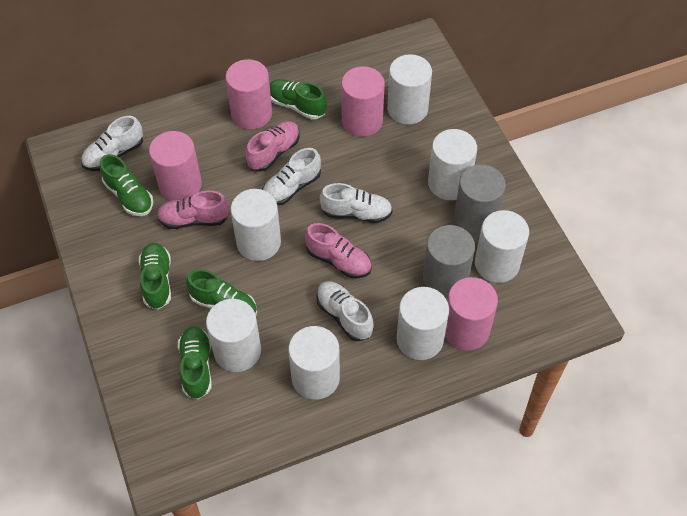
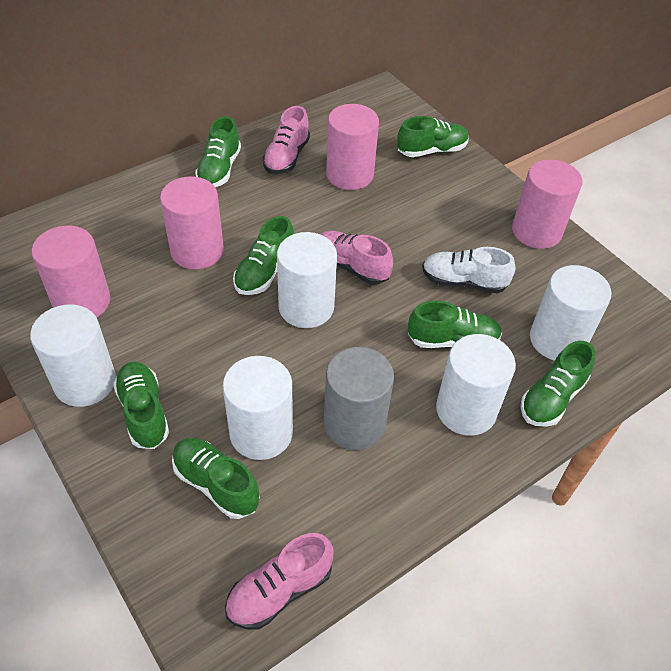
green shoe: [100,154,153,216] [139,243,171,310] [178,326,211,399] [186,269,257,315] [270,79,327,119] = 5 -> [113,361,169,449] [172,438,260,519] [195,116,241,187] [233,216,294,295] [397,116,469,157] [408,301,502,348] [521,341,596,427] = 7
grey cylinder: [423,225,475,298] [454,165,506,236] = 2 -> [324,347,394,450] = 1
white cylinder: [206,299,261,372] [231,189,281,261] [288,326,340,400] [387,54,432,125] [397,287,449,360] [428,129,477,200] [475,210,529,283] = 7 -> [30,304,116,407] [223,356,293,460] [277,232,337,328] [436,334,516,436] [530,265,611,361] = 5
white shoe: [81,116,143,171] [262,148,321,205] [316,281,374,341] [320,183,393,223] = 4 -> [422,247,515,293] = 1

